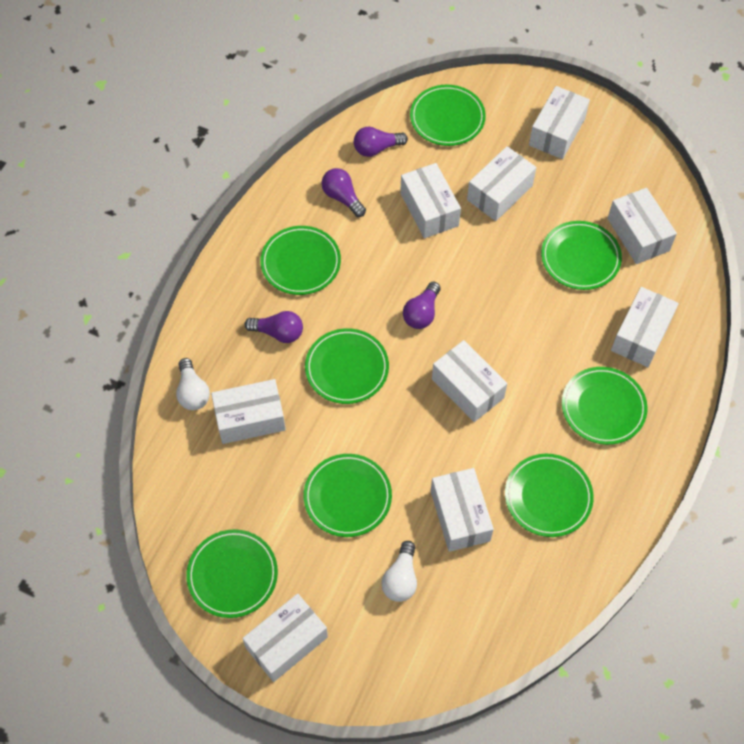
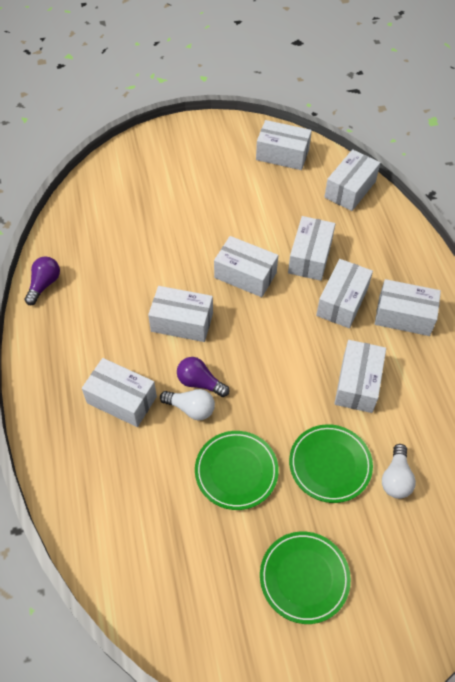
green plate: [186,529,278,618] [260,226,341,295] [304,454,392,537] [305,328,389,404] [410,85,486,146] [505,454,594,537] [541,221,622,290] [562,367,648,445] = 8 -> [195,431,279,510] [260,531,351,624] [289,424,373,503] = 3
purple light bulb: [245,311,303,343] [322,168,366,217] [354,126,408,157] [403,282,441,329] = 4 -> [24,256,60,305] [177,357,230,397] = 2

